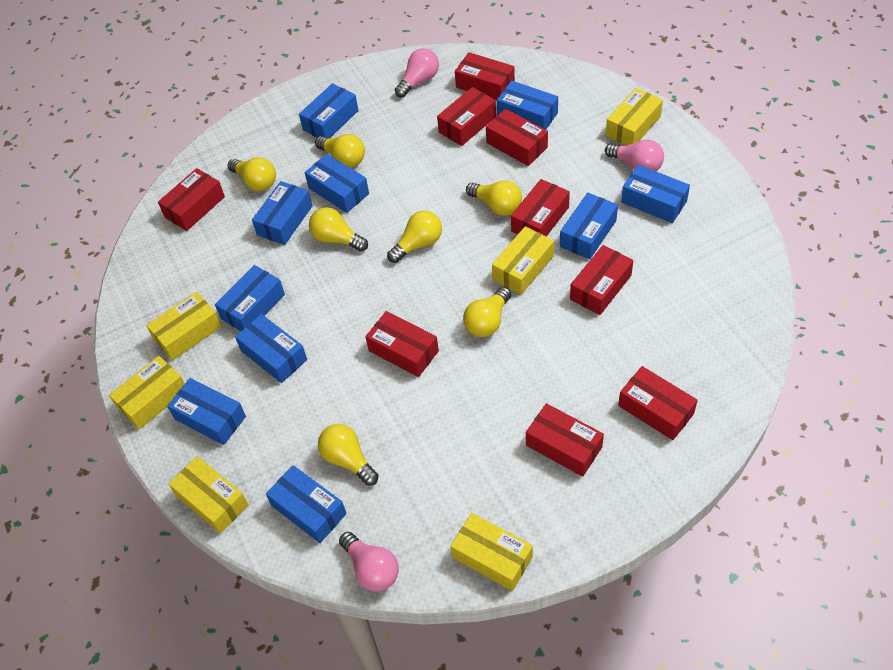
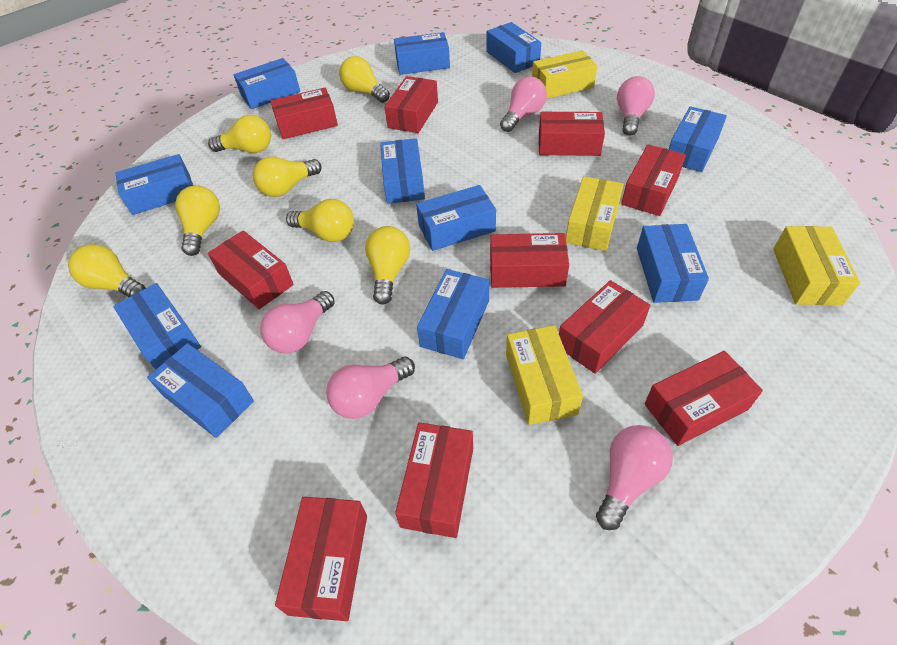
blue box: [167,378,246,445] [215,265,285,331] [235,314,307,383] [252,181,313,245] [266,465,347,543] [299,83,359,138] [305,154,369,213] [497,81,558,130] [560,193,618,259] [621,165,690,223] = 10 -> [113,283,201,370] [115,154,193,215] [147,343,254,438] [234,58,300,109] [380,138,425,204] [394,32,450,75] [416,185,496,251] [417,269,489,359] [487,22,541,73] [637,224,709,303] [669,106,727,172] = 11
pink light bulb: [339,532,399,592] [395,48,439,98] [605,139,664,171] = 3 -> [260,291,335,353] [326,357,415,419] [500,76,547,132] [596,425,673,530] [617,76,655,136] = 5
red box: [158,168,225,231] [365,311,439,377] [437,87,496,146] [455,52,515,101] [486,109,548,166] [511,179,570,237] [526,403,604,477] [570,245,633,315] [618,366,698,440] = 9 -> [208,230,294,309] [270,88,338,139] [275,497,367,621] [384,76,438,133] [395,422,473,538] [490,233,569,288] [539,112,605,156] [559,280,651,374] [621,144,686,216] [644,351,763,446] = 10
yellow box: [109,356,185,430] [146,292,222,361] [168,456,249,534] [450,513,533,591] [492,226,554,295] [606,88,663,145] = 6 -> [506,325,583,425] [532,50,597,99] [566,176,624,251] [773,226,860,305] = 4

